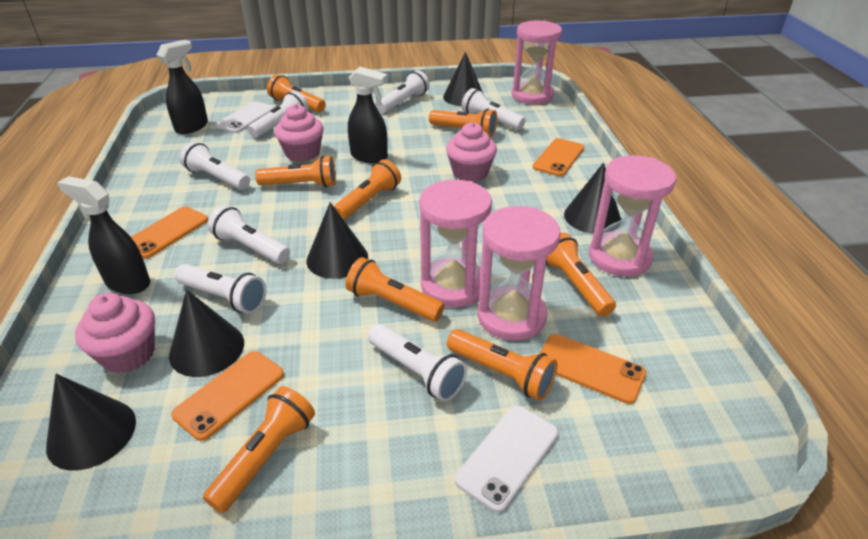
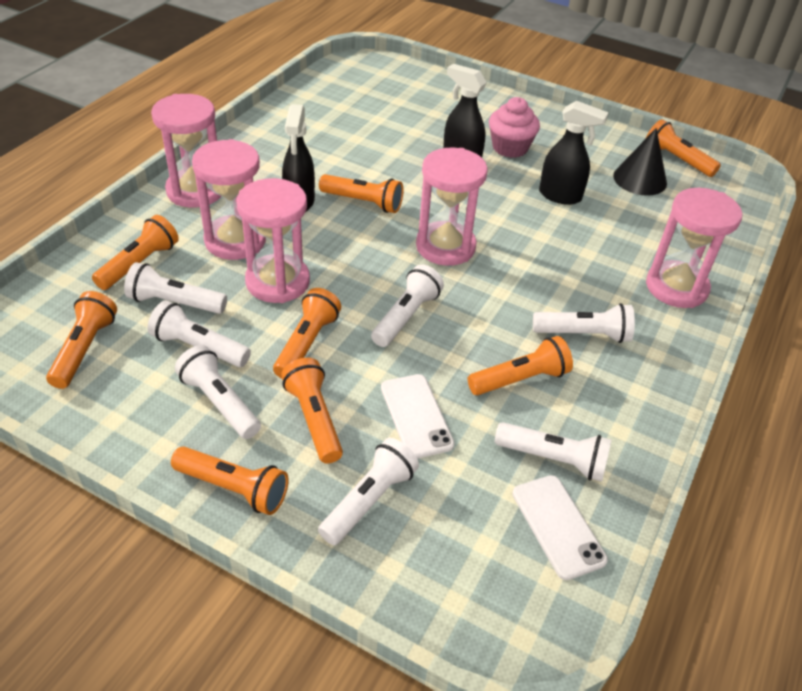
black cone: [46,374,136,470] [169,289,244,377] [306,202,368,279] [443,52,484,106] [564,163,621,234] = 5 -> [613,128,667,196] = 1
orange phone: [131,207,208,259] [171,351,284,441] [533,138,584,176] [539,334,646,404] = 4 -> none = 0
pink cupcake: [75,293,155,373] [275,104,324,162] [446,122,497,182] = 3 -> [489,97,540,158] = 1
pink hourglass: [419,180,492,307] [477,206,561,341] [512,21,562,105] [589,155,676,277] = 4 -> [151,94,221,208] [192,139,266,260] [237,178,310,303] [416,148,488,266] [646,188,742,308] = 5

